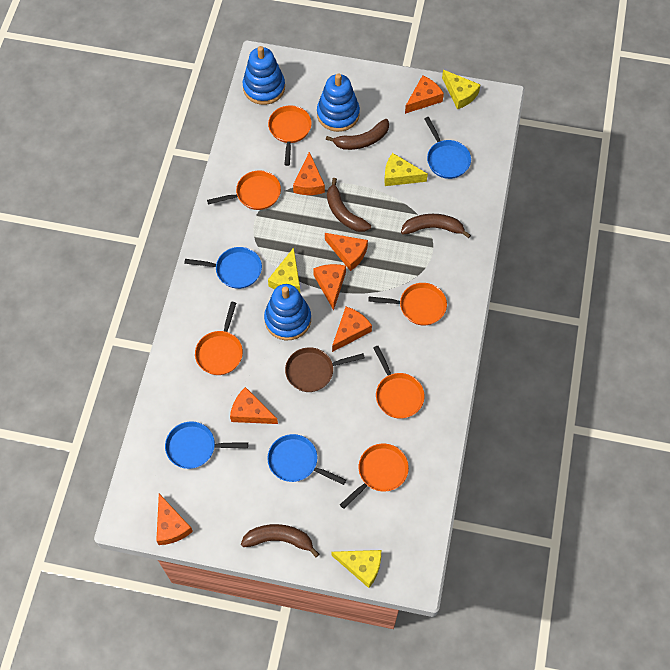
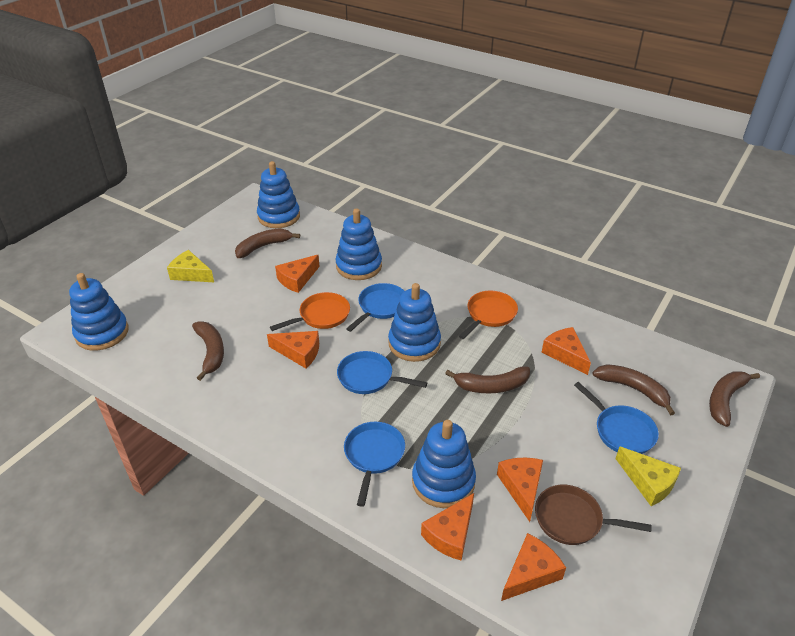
blue stacking toy: [243,46,285,105] [264,284,311,340] [317,73,360,132] = 3 -> [69,273,128,351] [257,161,300,228] [335,208,382,280] [388,283,441,362] [412,420,476,508] = 5
brown banana: [241,524,319,557] [326,119,389,150] [327,178,371,232] [401,214,471,238] = 4 -> [192,321,224,381] [235,228,300,258] [445,367,530,393] [593,364,675,416] [709,371,760,427] = 5
orange cheese: [156,494,193,545] [230,387,278,424] [293,152,325,195] [313,264,346,310] [325,233,368,271] [332,307,372,352] [405,75,444,114] = 7 -> [267,331,319,368] [275,255,320,293] [421,493,474,561] [497,458,543,522] [501,533,566,601] [542,327,591,375] = 6
orange pan: [195,301,243,375] [207,170,281,210] [268,105,312,166] [340,444,409,509] [368,283,447,326] [373,346,425,419] = 6 -> [270,292,350,331] [459,291,518,339] = 2
yellow cheese: [268,248,300,292] [332,550,381,588] [384,153,428,186] [442,70,480,109] = 4 -> [167,250,214,282] [615,446,681,506] = 2

